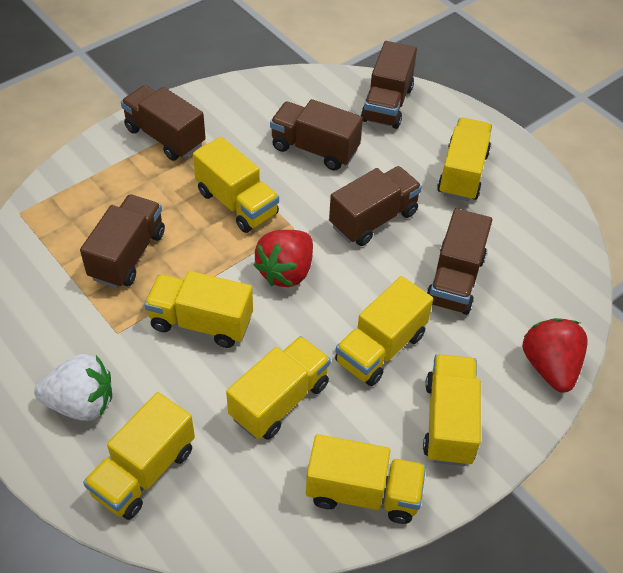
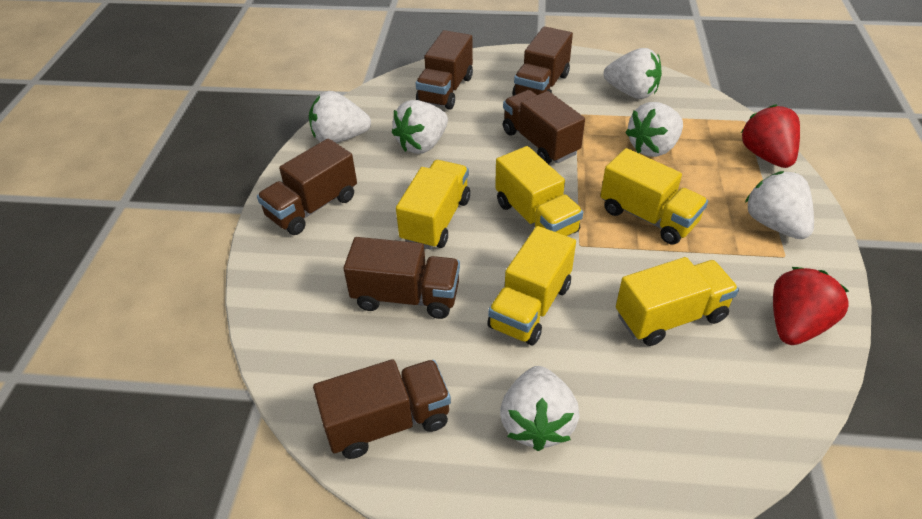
white strawberry: [34,354,112,421] = 1 -> [309,91,371,143] [392,100,448,154] [500,366,579,451] [604,48,662,99] [625,102,683,157] [745,171,814,239] = 6
yellow truck: [83,392,195,520] [144,271,253,348] [193,137,279,233] [226,336,331,440] [306,434,426,524] [335,276,433,386] [423,354,481,466] [437,118,492,201] = 8 -> [396,160,470,250] [487,226,576,346] [495,146,583,236] [600,148,708,245] [616,257,739,346] = 5

